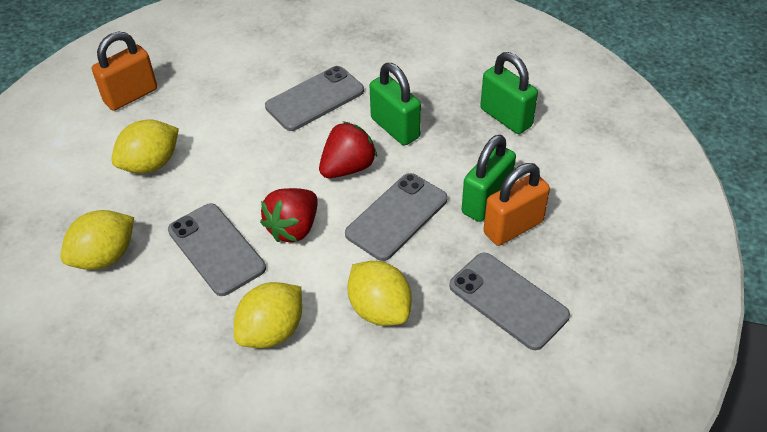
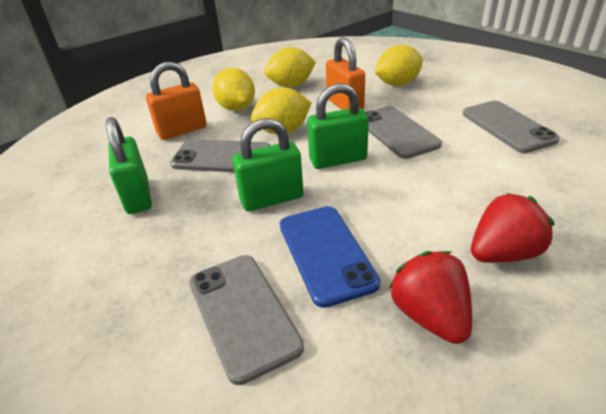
blue phone: none = 0 -> [280,206,381,308] = 1

